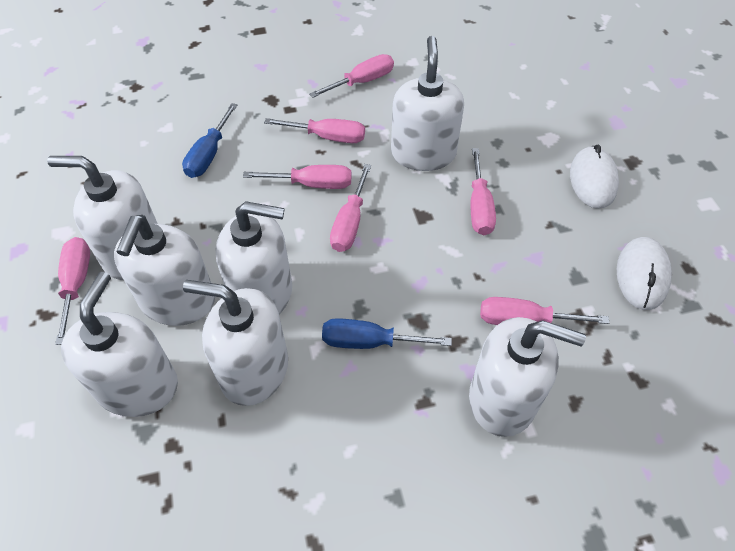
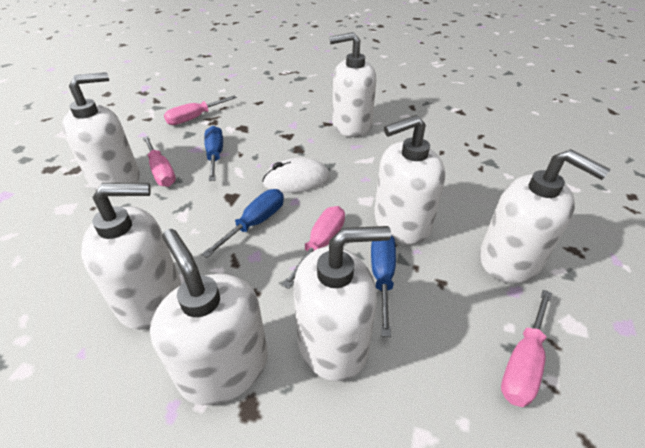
blue screwdriver: [182,103,238,178] [322,318,452,349] = 2 -> [201,189,284,258] [204,126,223,181] [371,235,396,337] = 3
pink screwdriver: [55,237,90,345] [243,165,351,189] [264,118,365,143] [309,54,394,98] [330,164,371,252] [470,148,496,235] [480,297,609,325] = 7 -> [143,136,176,187] [164,96,237,125] [282,206,345,289] [501,290,552,407] = 4
white mouse: [570,145,619,209] [617,237,672,310] = 2 -> [262,158,330,193] = 1

